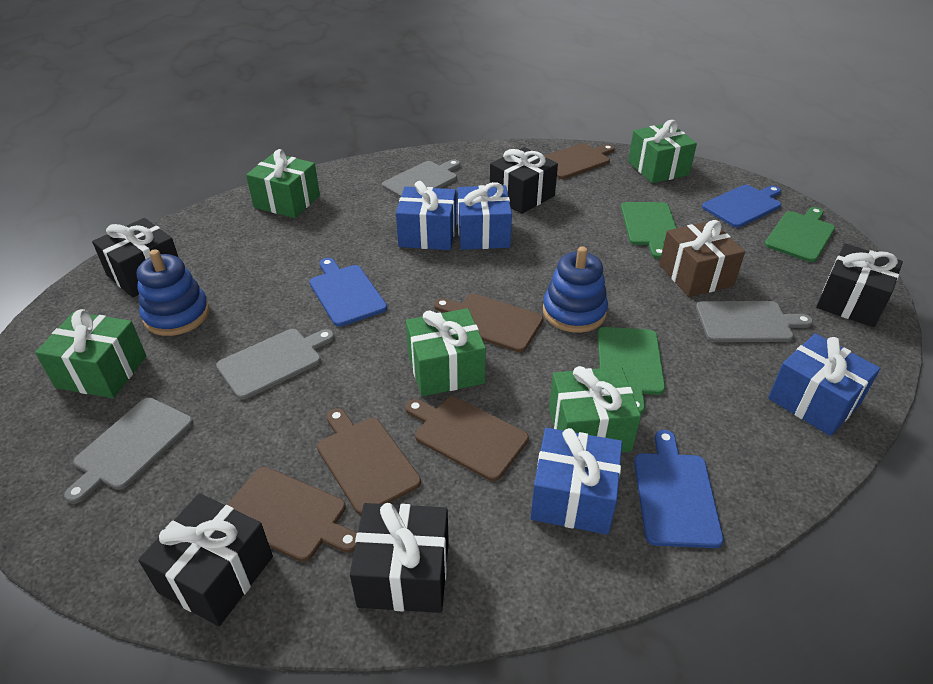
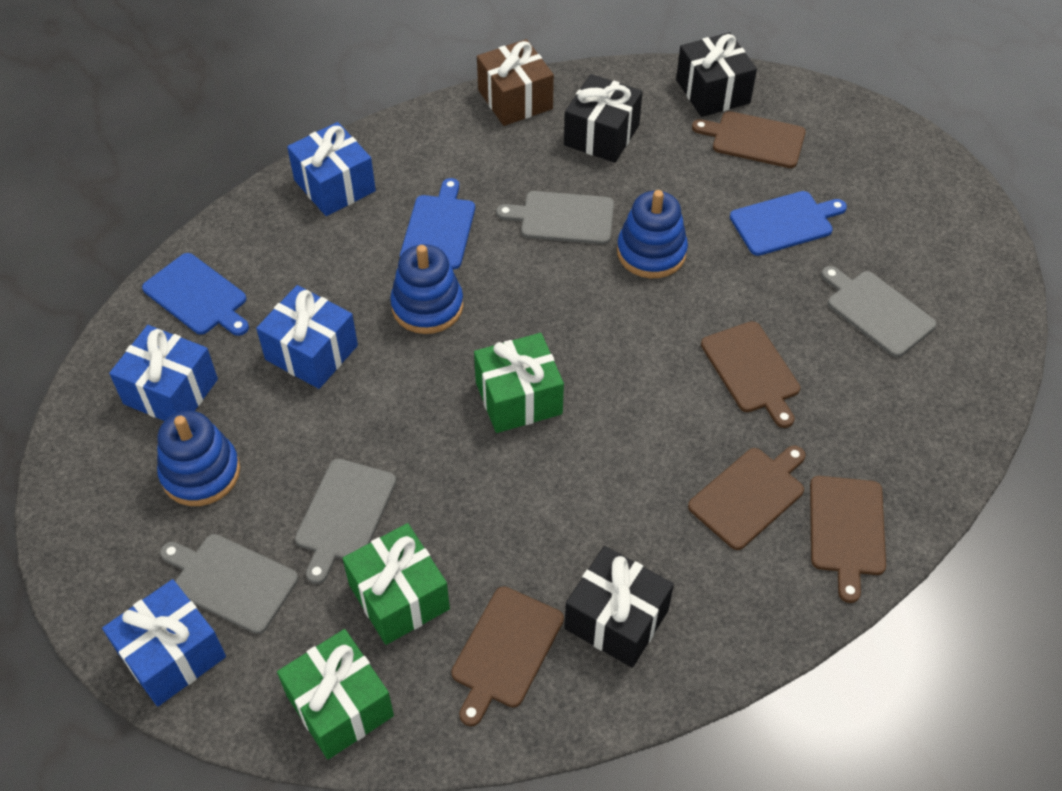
black gift: [92,218,179,297] [138,493,273,626] [350,503,449,613] [490,147,558,214] [816,244,903,327] = 5 -> [564,74,643,163] [564,546,674,668] [676,32,757,117] = 3
blue stacking toy: [137,249,209,336] [543,246,608,333] = 2 -> [157,411,240,506] [390,244,463,334] [617,190,688,278] = 3
green cutting board: [597,327,665,414] [621,202,677,259] [765,207,835,262] = 3 -> none = 0
green gift: [35,309,146,398] [246,149,320,218] [406,308,486,396] [549,366,641,452] [628,120,697,183] = 5 -> [277,629,394,759] [342,523,450,645] [474,333,564,433] = 3

